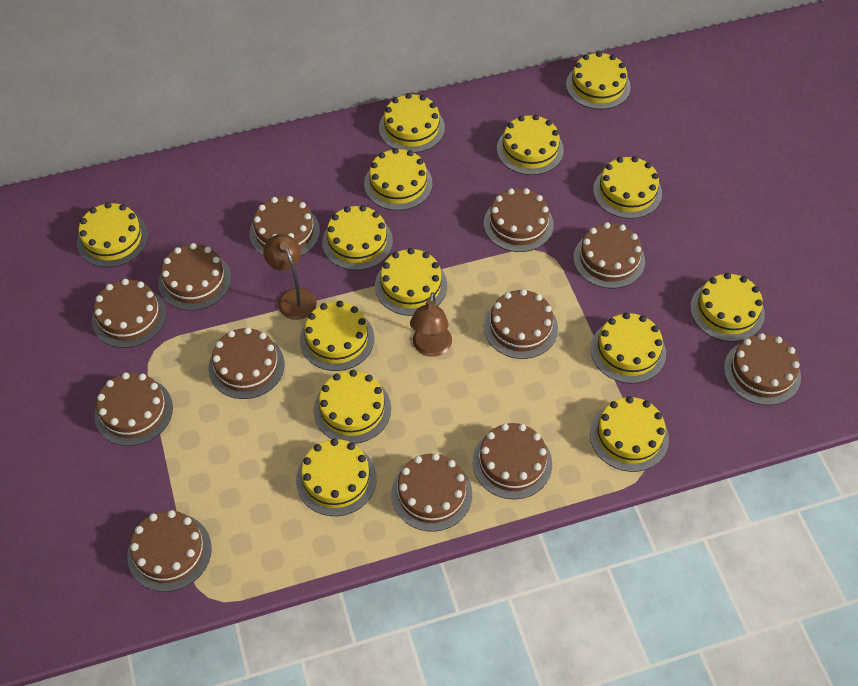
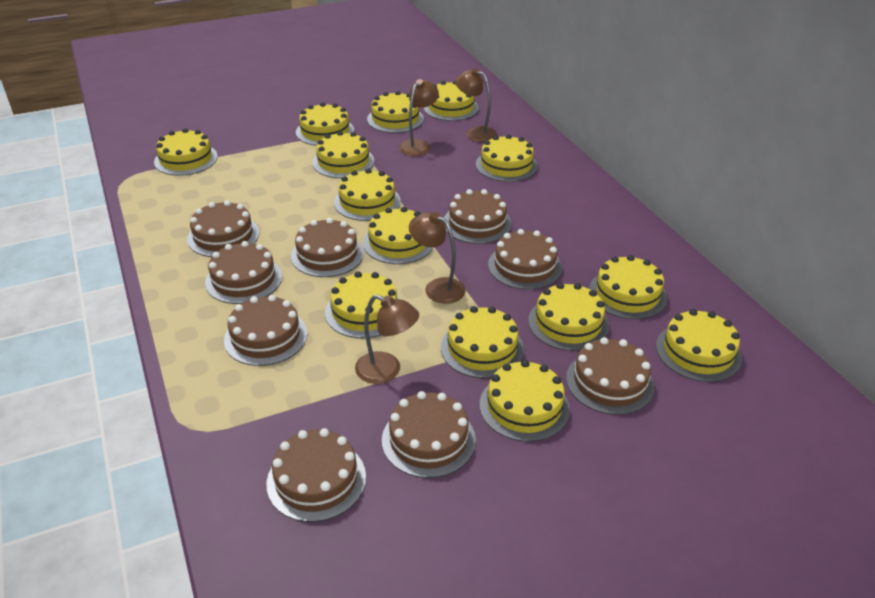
brown cake: [92,279,166,348] [94,372,173,446] [127,510,212,592] [158,243,231,311] [208,327,285,399] [249,196,320,256] [391,453,472,532] [473,423,552,499] [484,188,554,252] [484,289,558,359] [574,222,645,289] [724,333,801,405] = 12 -> [187,200,259,257] [205,241,282,304] [224,295,307,366] [267,428,366,522] [291,218,364,277] [382,391,476,478] [444,189,512,244] [488,229,562,290] [566,337,654,415] = 9
brown lamp: [263,234,317,320] [410,292,452,357] = 2 -> [355,295,419,384] [399,79,439,156] [409,212,466,304] [455,68,497,142] = 4

